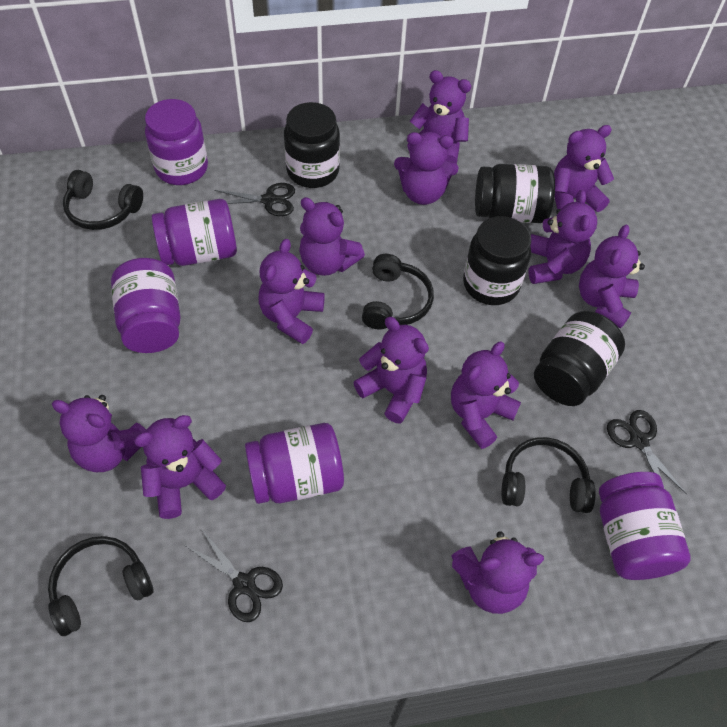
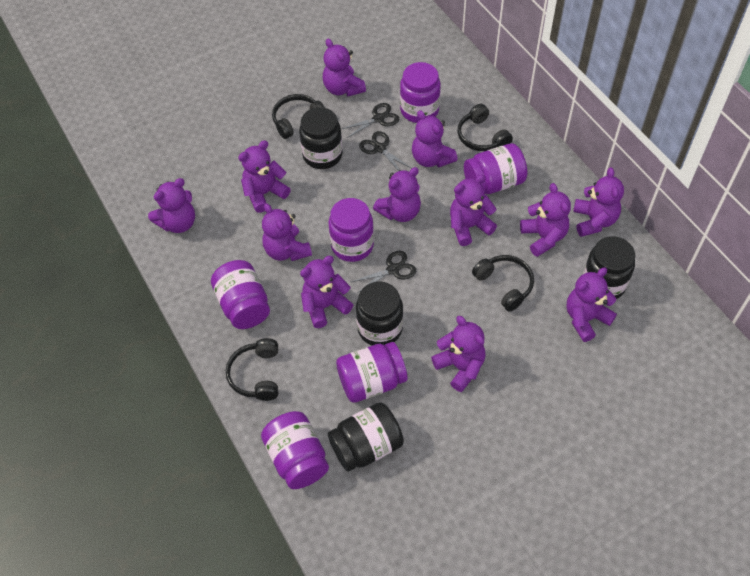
purple jar: [111,258,181,353] [145,99,208,185] [152,199,237,266] [245,423,344,504] [599,472,691,580] = 5 -> [211,260,270,329] [261,411,329,489] [329,198,374,262] [336,342,407,403] [400,62,441,123] [464,143,527,194] = 6

